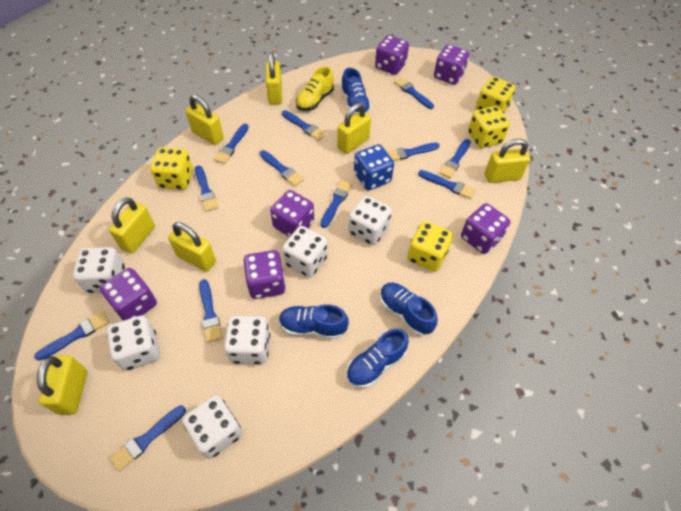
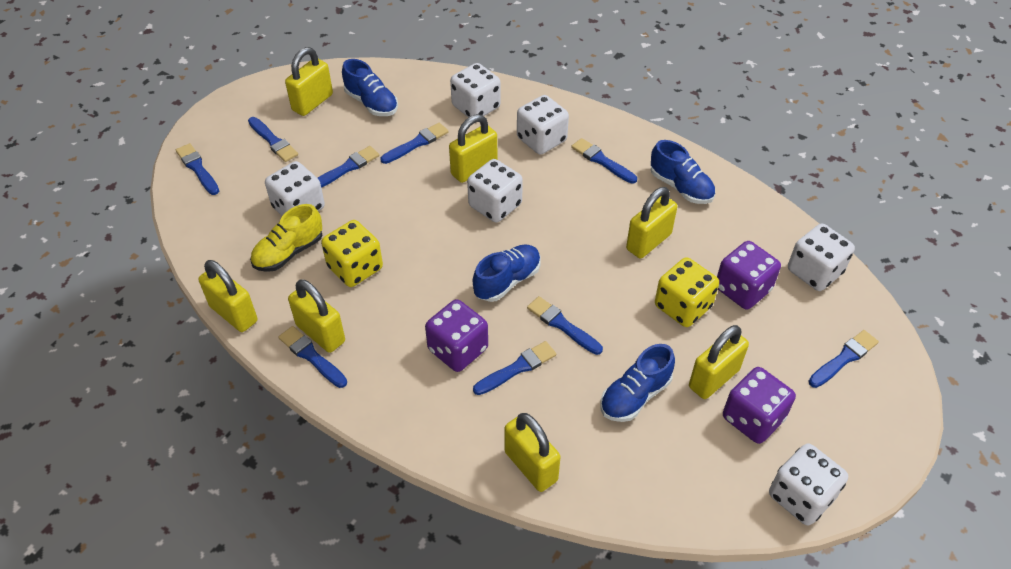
blue brush: [34,311,109,361] [110,406,186,471] [195,165,218,212] [199,279,222,343] [214,124,249,164] [259,150,304,186] [282,110,326,141] [320,180,352,228] [387,143,439,161] [394,77,434,109] [418,170,476,199] [440,139,471,178] = 12 -> [176,143,219,195] [248,117,298,162] [278,326,347,388] [318,146,379,188] [380,123,448,164] [473,341,556,395] [527,296,603,355] [571,138,637,184] [808,330,879,388] = 9
blue dice: [354,144,394,190] = 1 -> none = 0
purple dice: [100,268,157,321] [243,250,285,299] [270,190,314,237] [375,35,409,75] [434,44,469,85] [461,203,510,254] = 6 -> [425,299,488,372] [717,241,781,309] [723,367,796,444] = 3
yellow dice: [150,148,193,190] [407,221,453,272] [468,106,510,148] [476,77,516,113] = 4 -> [321,220,383,287] [655,257,719,327] = 2

